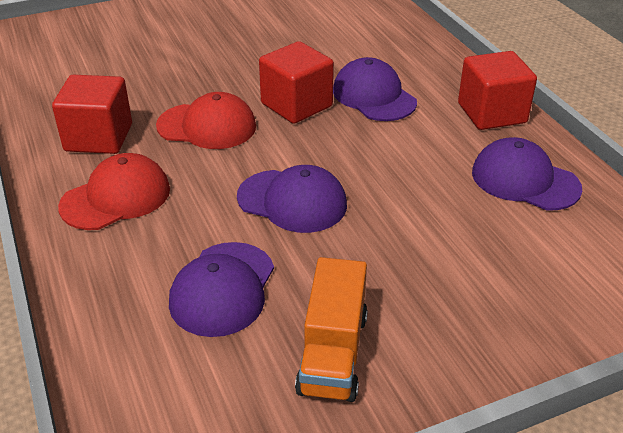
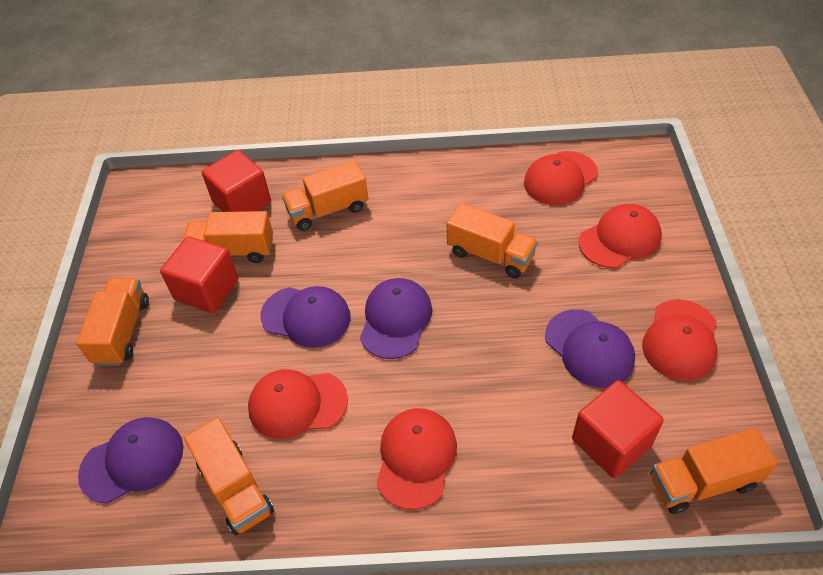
orange truck: [295,257,368,402] = 1 -> [76,278,149,366] [183,211,273,263] [184,418,274,536] [282,160,368,231] [447,203,538,278] [651,428,778,514] = 6
red cap: [58,153,170,230] [156,92,256,149] = 2 -> [248,369,348,439] [376,408,457,510] [524,151,598,206] [579,204,662,268] [642,299,717,381] = 5

